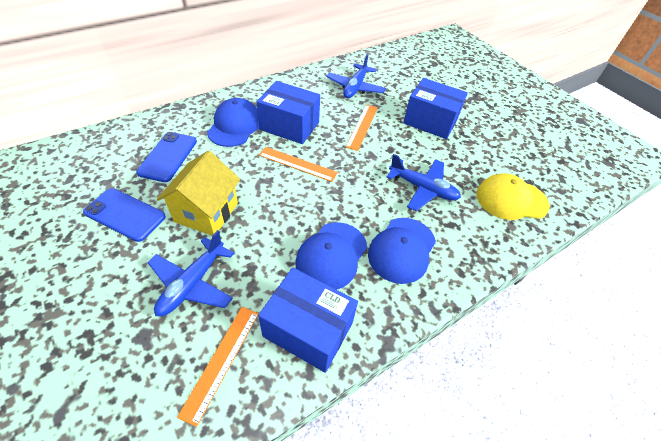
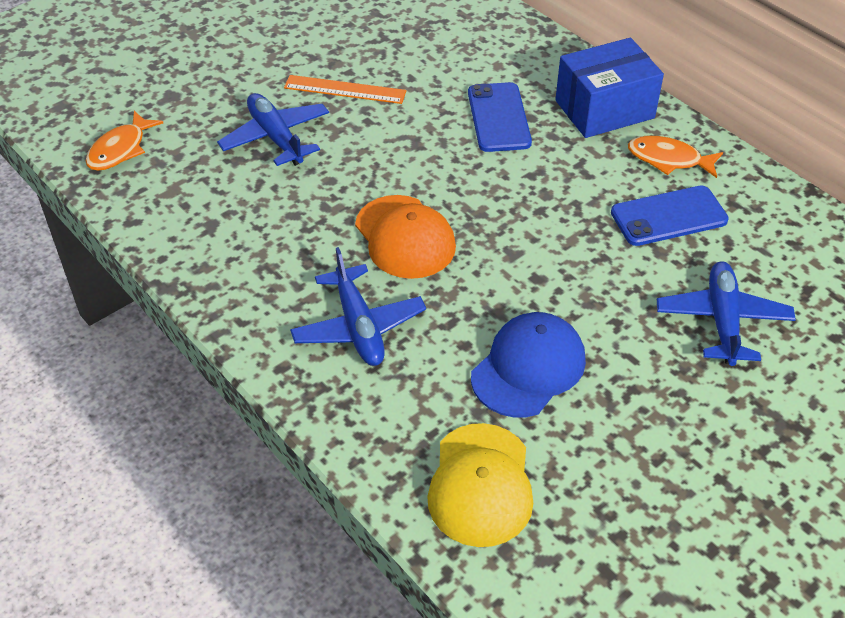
blue box: [257,81,320,144] [258,268,358,373] [403,78,468,139] = 3 -> [555,38,664,138] = 1
blue cap: [207,98,259,147] [295,222,367,290] [368,218,436,284] = 3 -> [471,312,586,417] = 1
orange cap: none = 0 -> [355,195,456,279] = 1
orange fish: none = 0 -> [85,111,163,171] [628,135,723,178] = 2
orange ruler: [177,307,259,427] [259,147,338,182] [346,104,378,151] = 3 -> [284,75,406,104] = 1
yellow house: [157,151,240,236] = 1 -> none = 0

